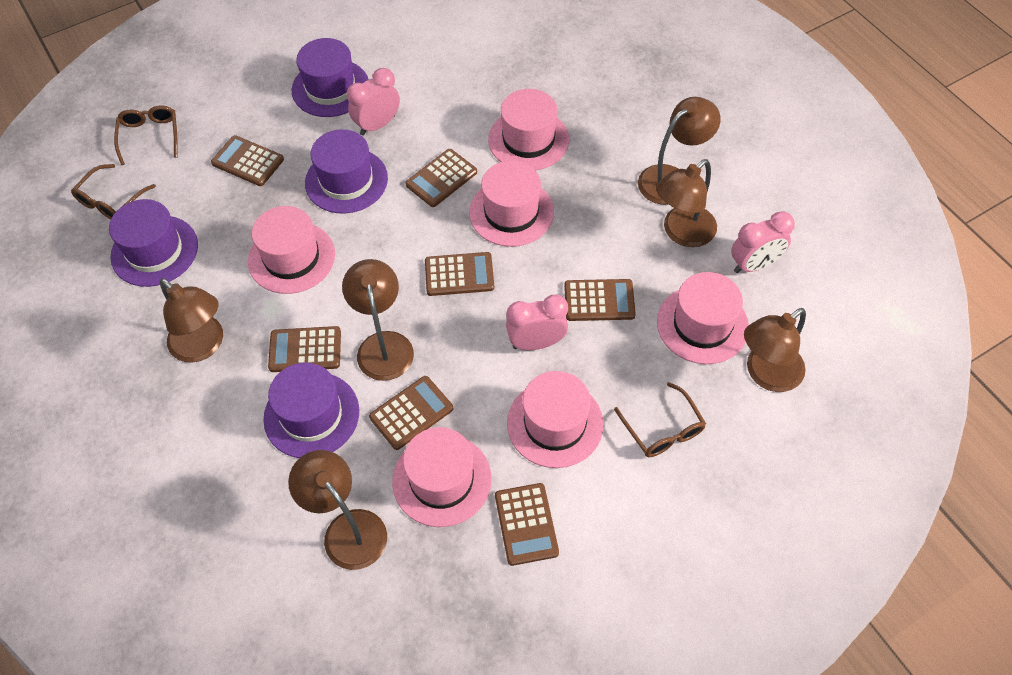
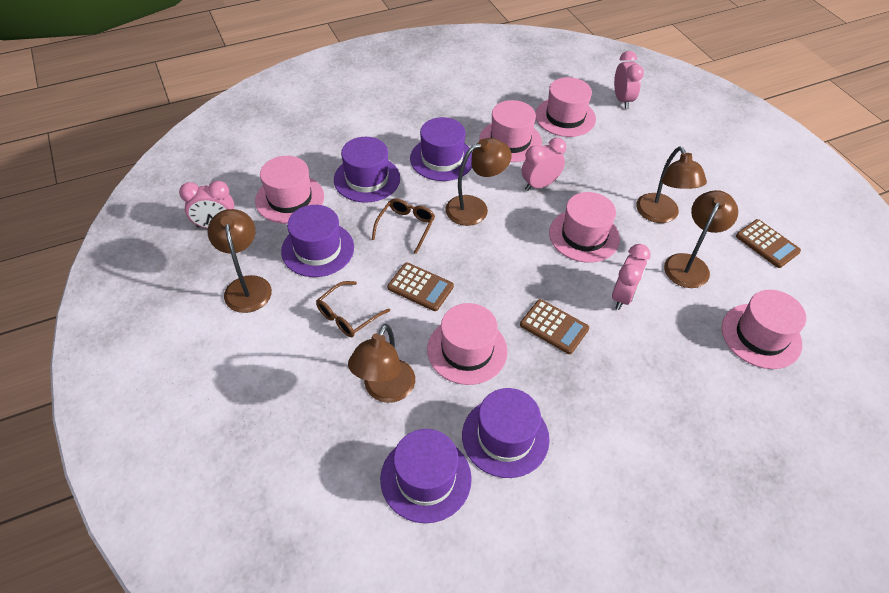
brown calculator: [211,135,284,186] [268,326,341,372] [369,376,453,450] [405,149,477,207] [425,252,494,296] [495,483,559,566] [564,279,636,321] = 7 -> [387,262,454,311] [520,299,589,354] [736,219,801,268] = 3
brown glasses: [71,164,156,219] [114,106,178,165] [614,382,706,457] = 3 -> [316,281,390,337] [372,198,435,254] = 2
brown lamp: [160,278,223,363] [288,450,387,570] [342,259,414,381] [638,97,721,205] [656,159,717,247] [744,308,806,392] = 6 -> [207,209,272,313] [348,324,415,403] [445,138,512,226] [636,146,707,223] [664,190,738,288] = 5
pink clock: [347,68,400,136] [506,295,568,350] [731,211,795,273] = 3 -> [179,181,234,228] [521,138,566,191] [612,244,651,310] [614,51,644,109] = 4
purple hat: [109,199,198,287] [263,362,359,458] [292,38,369,117] [305,129,388,214] = 4 -> [281,205,354,277] [334,137,400,203] [380,429,472,523] [410,117,472,181] [462,388,550,478] = 5

